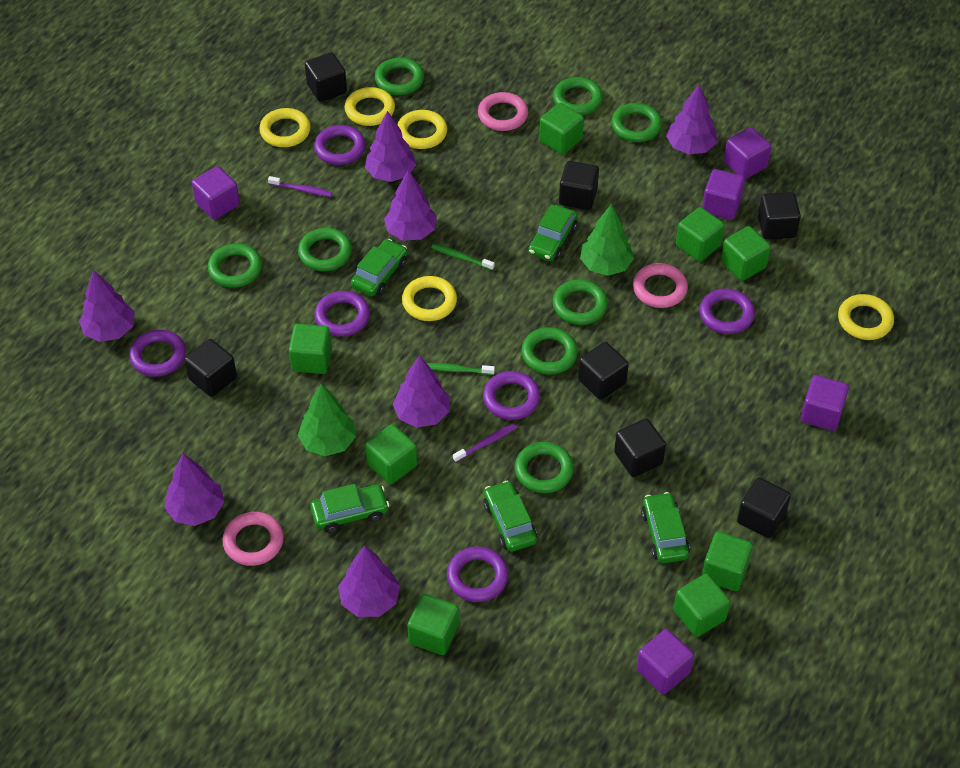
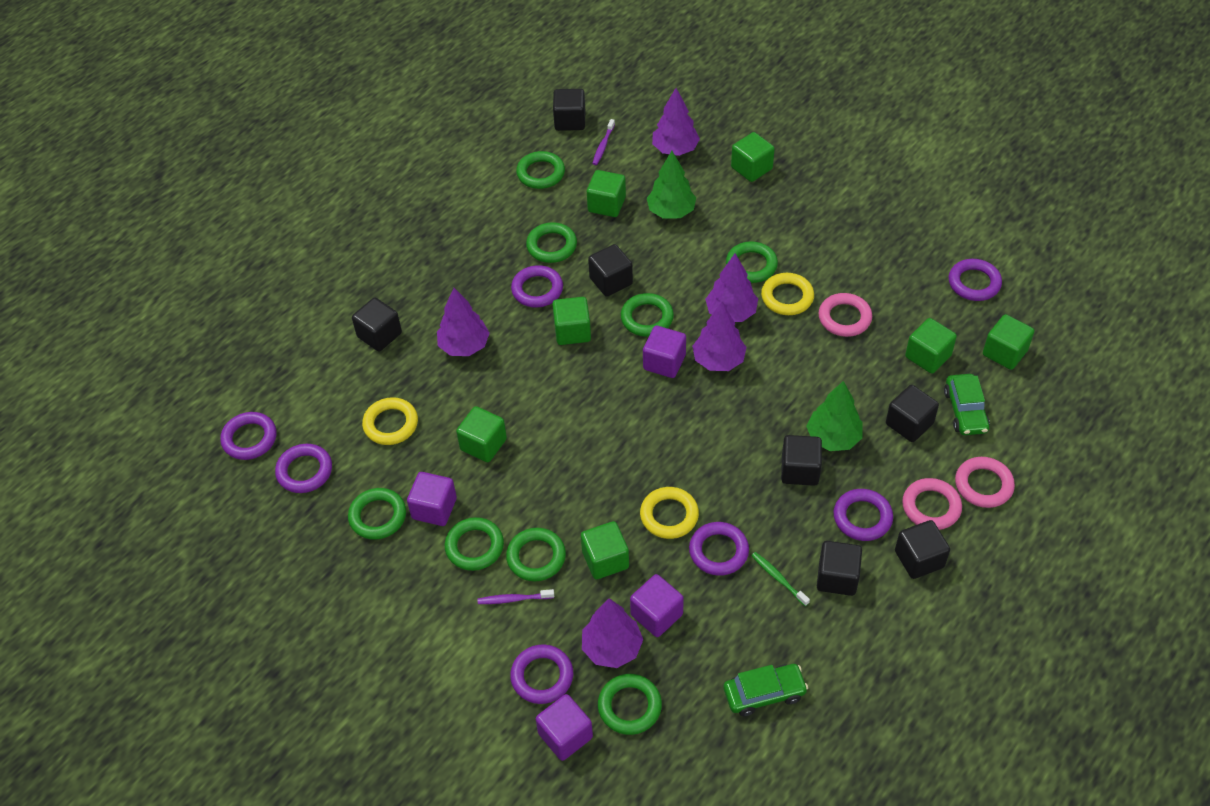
green car: [310,484,389,533] [351,239,407,296] [483,481,537,551] [528,204,577,261] [641,492,690,563] = 5 -> [724,664,808,716] [944,374,990,435] = 2
green cube: [289,324,332,374] [365,424,417,484] [407,594,459,655] [539,103,584,155] [674,574,730,637] [676,207,725,262] [702,532,753,591] [721,226,771,281] = 8 -> [456,406,507,462] [553,297,591,345] [581,521,629,579] [587,170,626,217] [731,132,775,182] [905,318,957,374] [983,314,1034,370] = 7
green toothbrush: [427,363,495,375] [431,244,495,270] = 2 -> [751,552,810,606] = 1
purple cube: [192,166,240,220] [636,629,694,694] [702,169,745,220] [724,127,771,179] [801,375,849,431] = 5 -> [407,472,457,526] [536,694,593,761] [630,574,684,637] [643,326,686,378] = 4
purple ring: [129,329,186,377] [314,125,366,165] [314,291,370,337] [447,547,509,602] [483,371,540,420] [699,289,755,334] = 6 -> [220,412,276,460] [275,444,332,493] [510,644,573,704] [511,265,563,308] [689,522,749,576] [834,489,893,541] [949,259,1002,301] = 7
purple tree: [79,270,135,342] [164,454,225,526] [338,546,400,617] [365,111,416,182] [384,170,437,241] [393,355,449,428] [666,84,717,155] = 7 -> [437,288,490,356] [582,598,643,668] [652,88,700,156] [692,302,747,371] [705,253,758,322] = 5
yellow ring: [259,108,311,147] [345,87,395,126] [397,110,447,149] [402,276,457,321] [838,294,894,340] = 5 -> [362,397,418,445] [640,487,699,539] [761,273,814,315] = 3

